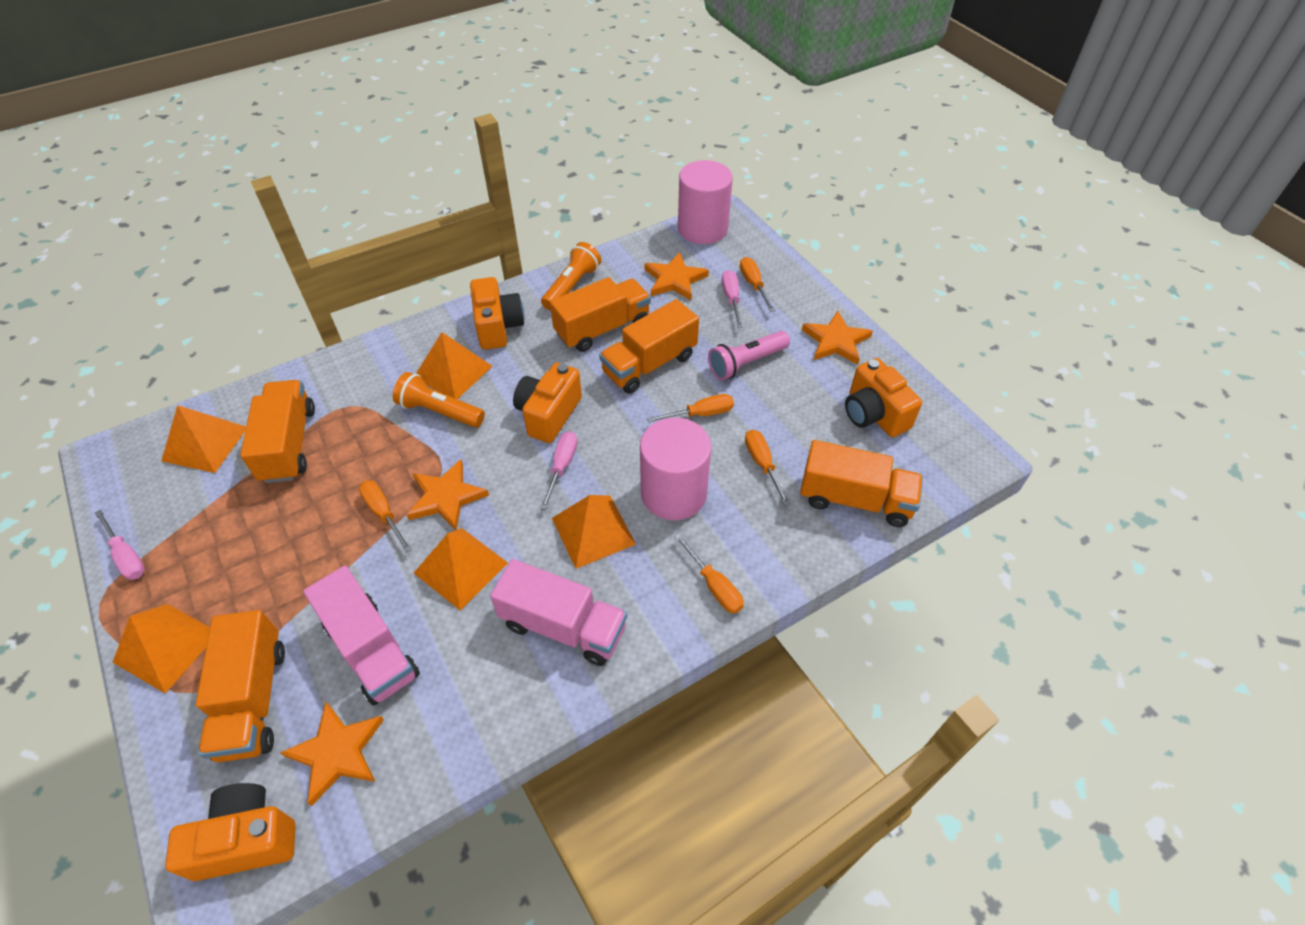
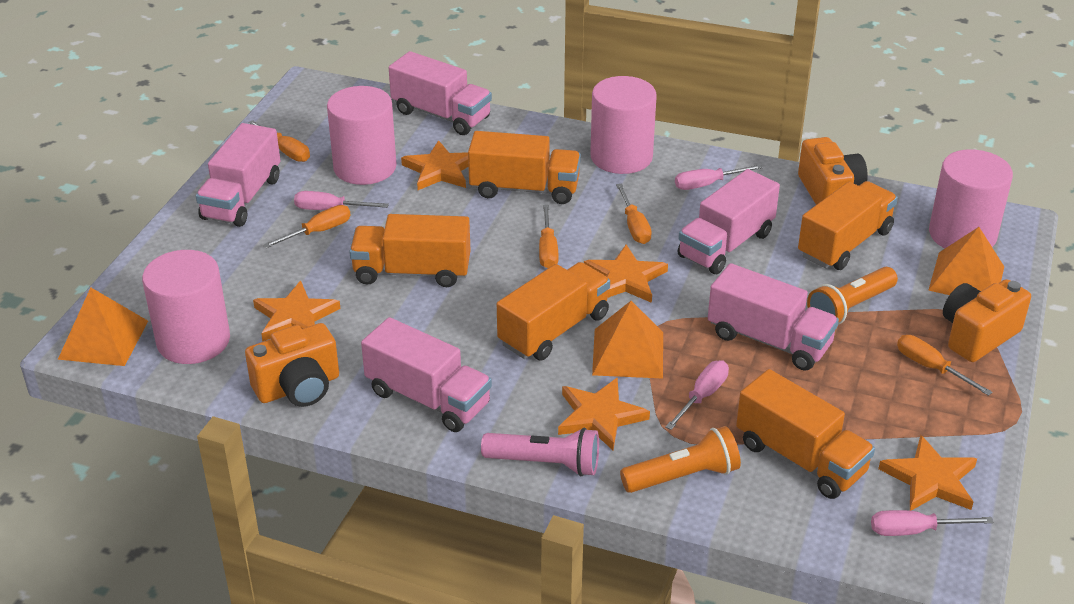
orange camera: [165,783,296,881] [470,277,524,350] [513,363,582,443] [845,358,922,437] = 4 -> [245,323,339,407] [798,137,868,205] [943,279,1031,362] = 3
orange pyramid: [112,604,210,693] [161,405,246,473] [414,528,508,610] [416,332,492,399] [552,495,636,569] = 5 -> [58,288,148,366] [592,301,663,379] [928,227,1004,295] = 3
orange star: [280,702,384,806] [407,459,489,530] [644,252,709,300] [802,311,873,365] = 4 -> [253,281,341,341] [401,140,468,190] [558,377,650,450] [584,244,668,303] [878,435,977,511] = 5
pink cylinder: [640,418,711,520] [678,160,733,244] = 2 -> [142,250,230,364] [327,86,397,185] [590,76,657,174] [929,149,1013,249] = 4
pink screwdriver: [95,509,145,580] [540,431,578,510] [722,270,743,328] = 3 -> [294,191,389,210] [665,360,729,430] [675,164,763,190] [871,510,994,536] = 4
pink truck: [303,566,420,705] [490,559,627,666] = 2 -> [196,123,280,227] [361,317,492,432] [389,51,492,135] [678,169,780,274] [708,263,839,371] = 5

